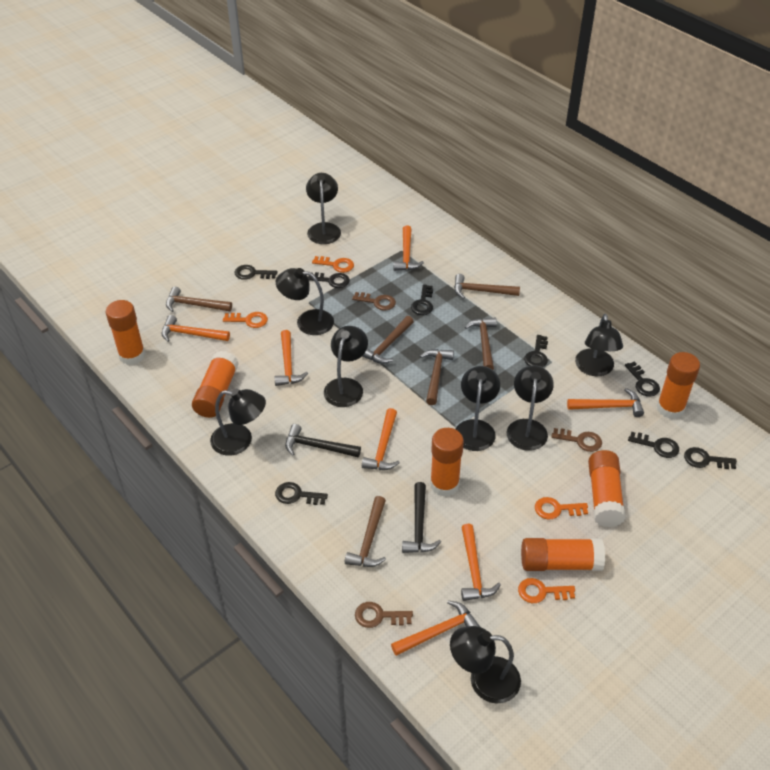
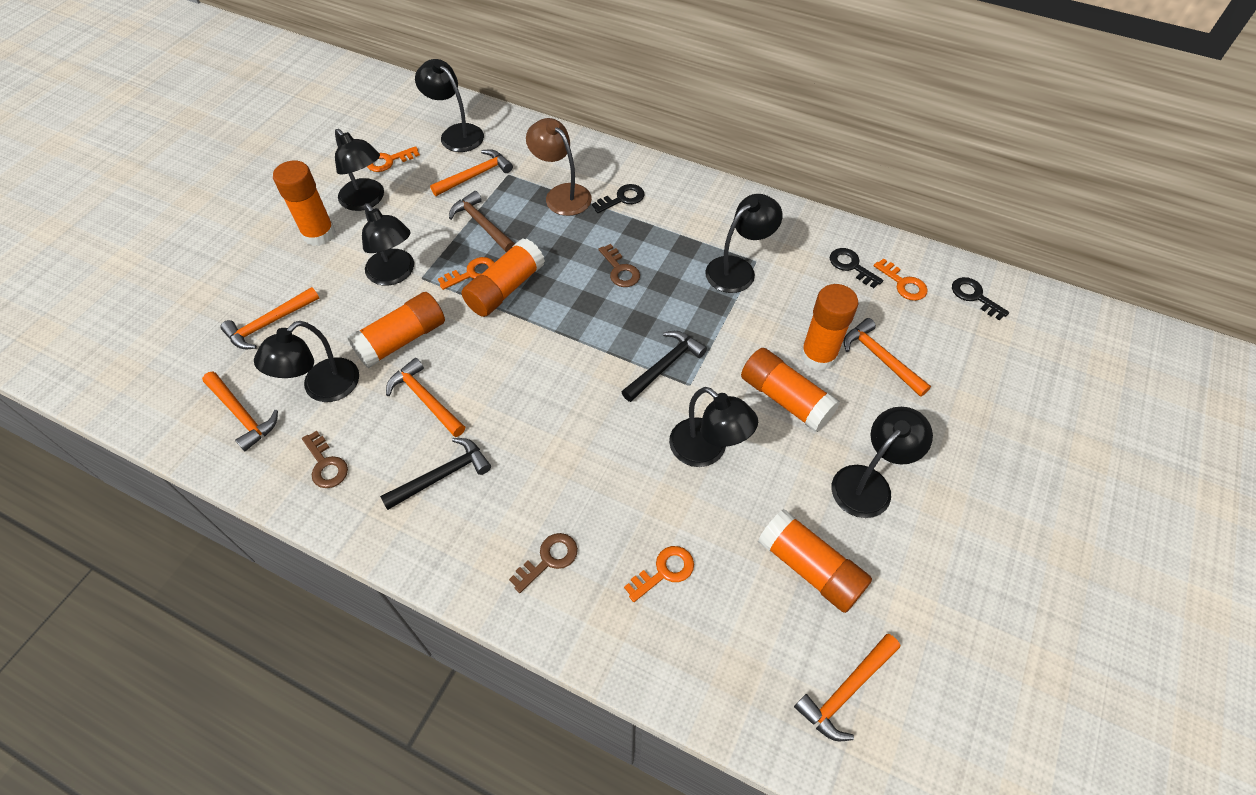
black key: [235,265,277,280] [275,482,328,505] [308,272,350,288] [411,284,433,315] [524,335,548,367] [625,362,660,397] [628,432,679,458] [684,447,737,469] = 8 -> [592,184,644,213] [830,248,883,288] [952,277,1009,321] = 3
black lamp: [210,389,266,456] [276,268,334,335] [306,173,341,244] [324,326,368,407] [450,626,521,703] [456,366,500,451] [507,365,554,451] [575,314,623,376] = 8 -> [254,321,359,402] [335,129,384,211] [362,203,414,285] [415,59,484,152] [669,387,758,467] [705,194,782,293] [832,407,933,518] = 7
brown hammer: [166,287,232,312] [345,496,386,567] [362,316,414,364] [420,349,454,405] [454,274,520,299] [465,318,497,370] = 6 -> [449,191,515,252] = 1
brown lamp: none = 0 -> [526,118,592,216] = 1
orange hammer: [162,315,230,342] [274,330,308,386] [362,408,400,470] [391,601,480,656] [394,225,424,271] [461,524,501,601] [567,388,644,417] = 7 -> [202,371,278,451] [220,287,319,349] [386,358,465,437] [430,149,513,196] [794,634,900,741] [844,318,931,397] = 6

